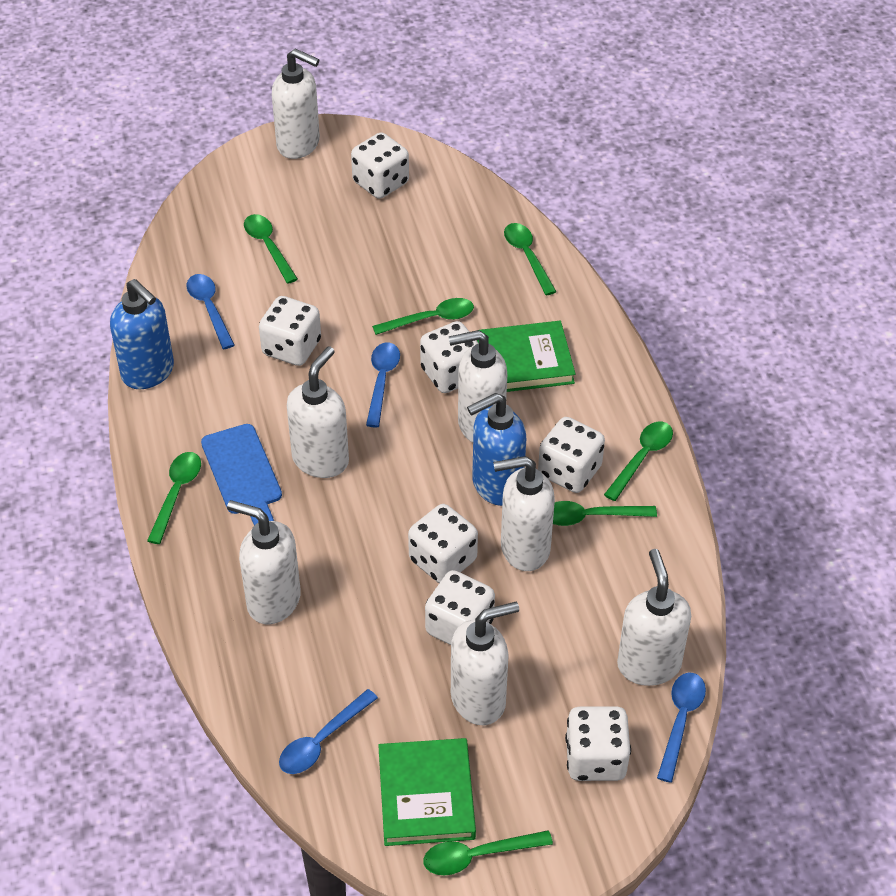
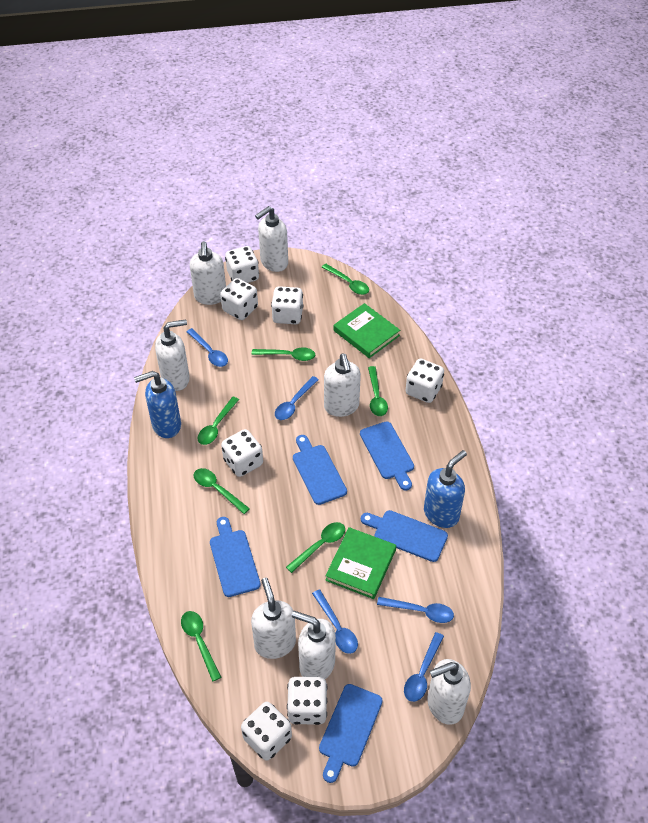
blue cutting board: [201,424,282,525] = 1 -> [210,517,261,597] [293,435,347,505] [319,684,383,783] [360,421,414,491] [361,510,448,562] = 5
blue spoon: [186,274,235,349] [279,689,378,774] [366,342,400,427] [657,672,706,783] = 4 -> [186,328,228,367] [275,376,319,420] [312,589,358,654] [377,597,454,623] [404,632,444,702] = 5

